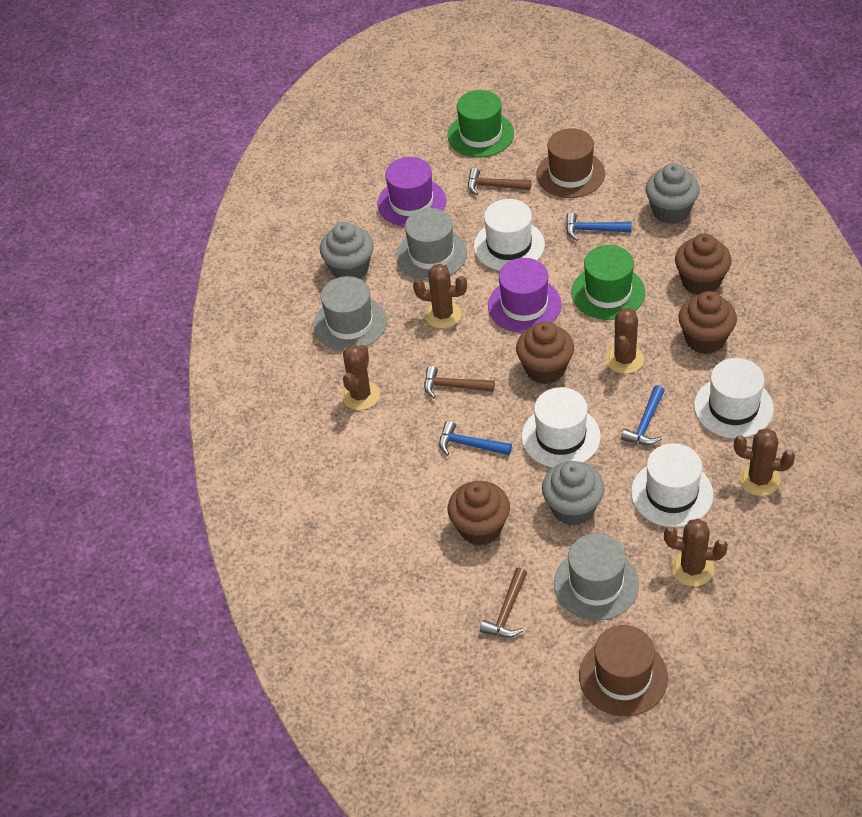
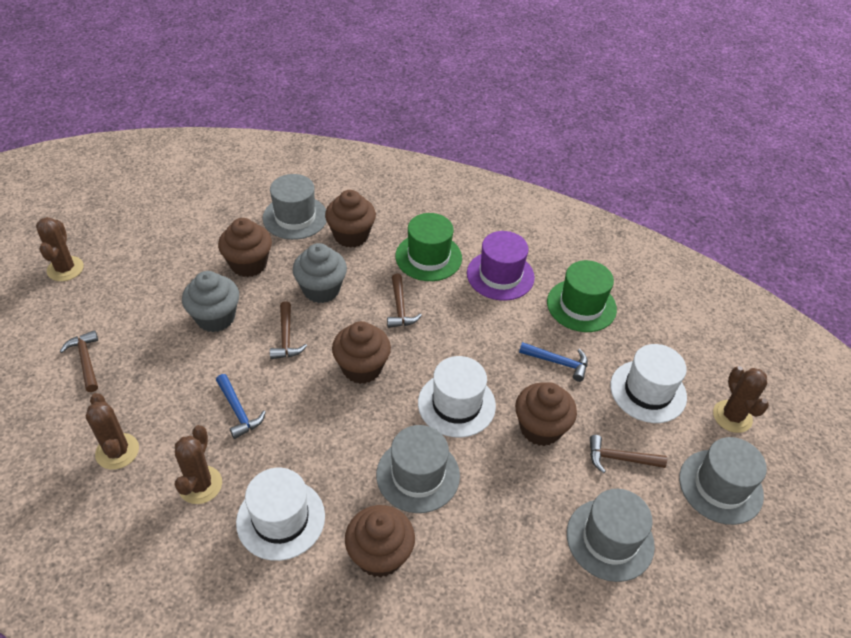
blue hammer: [439,421,512,456] [566,212,632,241] [621,385,665,445] = 3 -> [216,374,266,439] [519,342,588,382] = 2
brown cactus: [342,345,380,410] [413,264,467,328] [606,308,644,374] [664,519,728,586] [734,428,795,496] = 5 -> [36,217,84,281] [86,393,139,470] [175,425,222,504] [713,366,769,433] = 4
brown cupcake: [448,481,510,545] [516,321,574,384] [675,233,732,295] [678,291,737,354] = 4 -> [218,218,272,277] [325,190,376,248] [332,321,391,384] [345,505,415,578] [515,382,577,446] = 5
brown hammer: [424,366,495,399] [468,168,531,196] [480,568,527,638] = 3 -> [60,330,98,392] [270,301,307,359] [387,274,422,328] [590,435,667,473] = 4
brown hat: [536,128,605,198] [579,625,668,716] = 2 -> none = 0
grey cupcake: [320,222,374,279] [542,461,605,526] [646,163,700,224] = 3 -> [182,271,239,332] [292,243,347,303] = 2
grey hat: [314,276,387,351] [396,208,467,281] [554,533,639,621] = 3 -> [263,174,327,240] [376,425,460,513] [567,489,655,582] [679,437,767,525] = 4
purple hat: [377,157,446,227] [488,258,561,333] = 2 -> [467,231,535,301] = 1
white hat: [474,199,545,271] [522,387,601,467] [631,443,713,527] [694,358,774,438] = 4 -> [236,468,325,561] [418,356,496,438] [610,344,687,423] = 3

